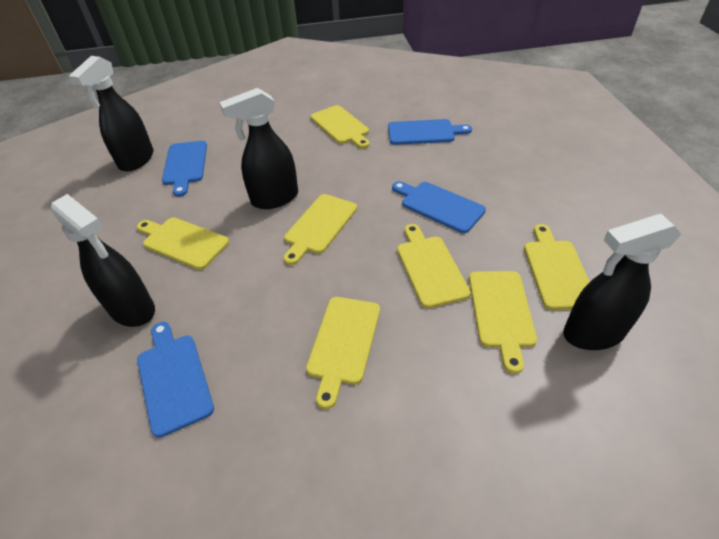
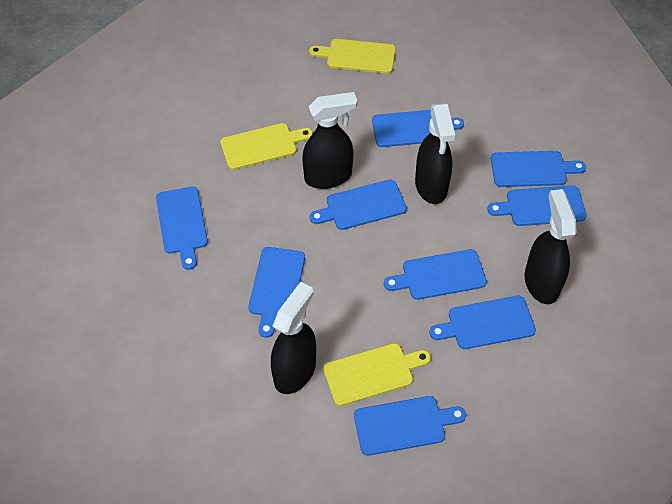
blue cutting board: [137,322,214,438] [162,141,207,197] [388,119,472,145] [392,181,486,233] = 4 -> [156,187,208,270] [248,247,305,338] [309,180,407,230] [354,396,466,456] [372,110,464,147] [384,249,487,300] [429,296,536,349] [487,185,586,226] [491,151,586,187] = 9
yellow cutting board: [137,218,229,270] [284,194,357,265] [306,297,380,409] [310,105,370,149] [397,224,471,308] [469,271,537,374] [524,224,590,310] = 7 -> [220,123,313,170] [309,39,396,74] [323,343,431,406] = 3

